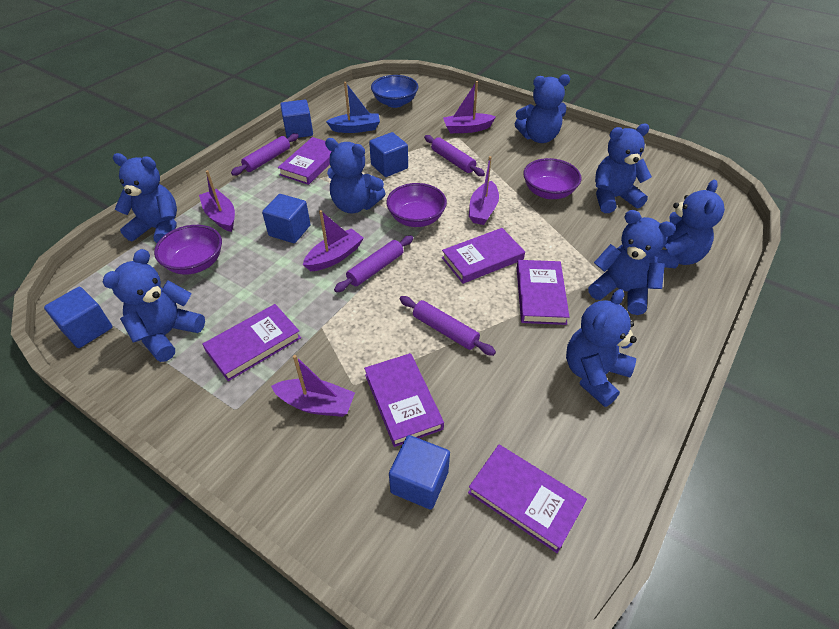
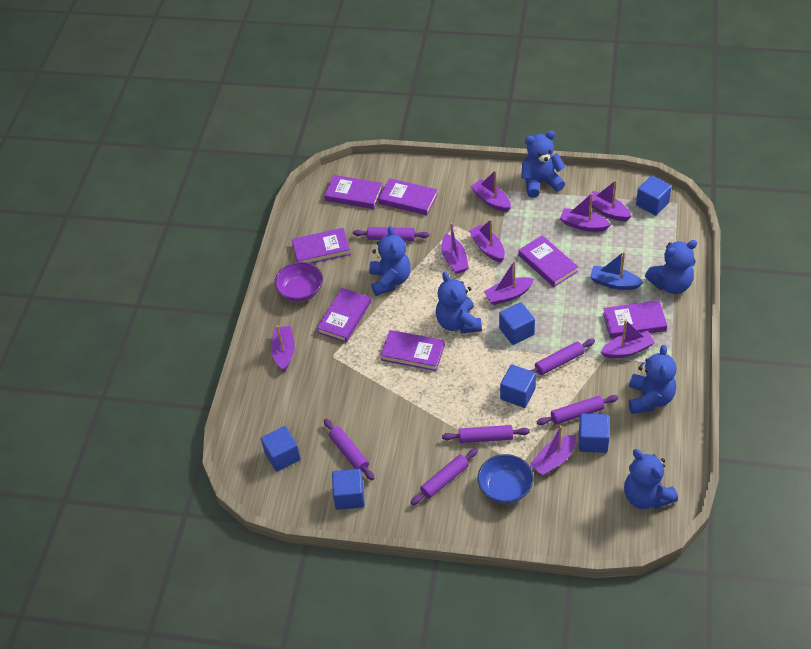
blue cube: [44,287,112,348] [262,194,310,243] [280,100,313,138] [369,132,408,177] [389,435,450,510] = 5 -> [261,426,301,472] [332,469,365,510] [499,302,535,345] [500,364,536,408] [579,413,610,453] [636,176,672,216] = 6
blue teddy bear: [102,249,205,362] [113,153,177,243] [325,138,386,213] [515,74,570,143] [566,289,637,407] [588,210,676,315] [595,124,652,213] [656,180,725,268] = 8 -> [369,226,411,296] [436,272,482,334] [521,131,566,198] [624,449,678,509] [629,345,677,414] [645,240,697,294] = 6
purple boat: [199,170,235,232] [271,355,355,417] [303,210,363,271] [443,81,496,133] [469,156,499,225] = 5 -> [271,325,295,371] [442,223,469,274] [469,219,505,262] [470,170,511,212] [484,261,534,305] [530,425,577,476] [560,193,611,232] [589,180,631,221] [601,320,655,358] = 9
purple book: [202,304,301,381] [278,137,331,185] [364,353,444,447] [442,228,525,283] [468,445,587,553] [517,260,570,325] = 6 -> [292,228,351,264] [317,288,371,343] [324,175,383,209] [378,178,438,215] [380,330,445,371] [518,235,578,287] [603,300,667,339] = 7
purple bowl: [154,225,222,275] [386,183,447,227] [523,158,581,199] = 3 -> [274,262,323,302] = 1
purple rolling pin: [231,133,299,176] [334,235,413,292] [400,296,496,356] [424,135,485,176] = 4 -> [324,419,374,480] [353,227,429,241] [411,448,478,505] [442,425,530,443] [530,339,595,375] [537,395,618,425] = 6

